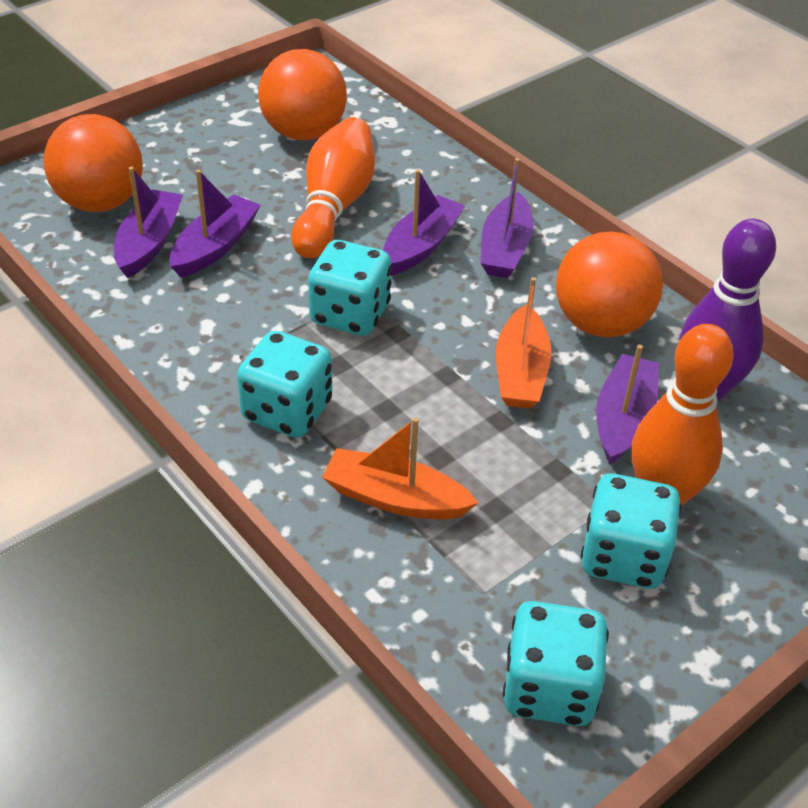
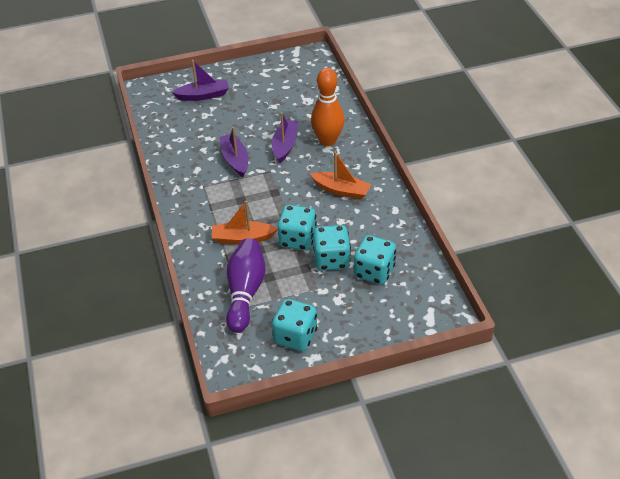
orange ball: [43,114,143,212] [258,49,347,140] [556,231,663,337] = 3 -> none = 0
orange bowling pin: [291,117,375,259] [632,324,734,506] = 2 -> [311,68,345,146] = 1
purple boat: [114,167,183,278] [170,170,260,277] [383,169,465,276] [480,158,534,278] [596,345,659,464] = 5 -> [172,60,229,101] [219,127,248,177] [272,112,298,163] = 3

